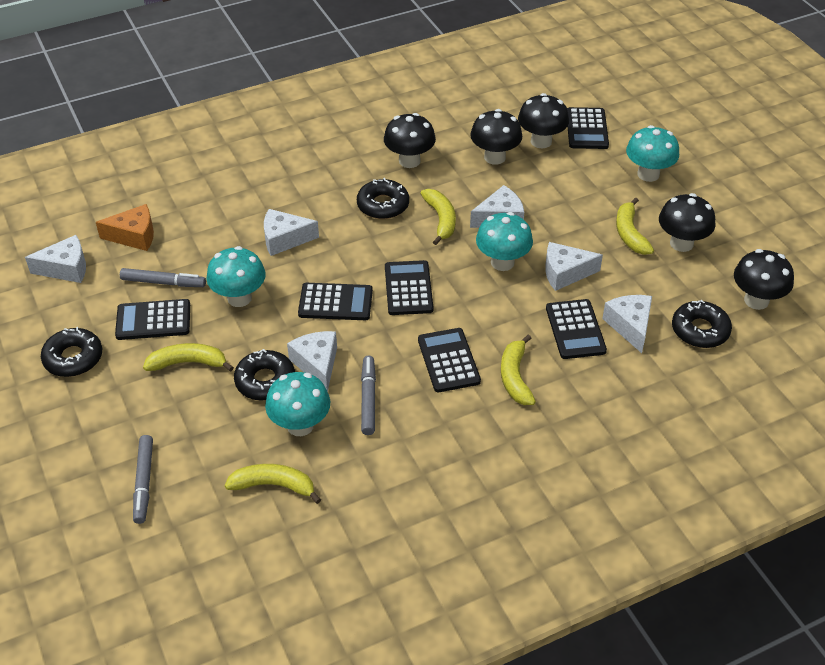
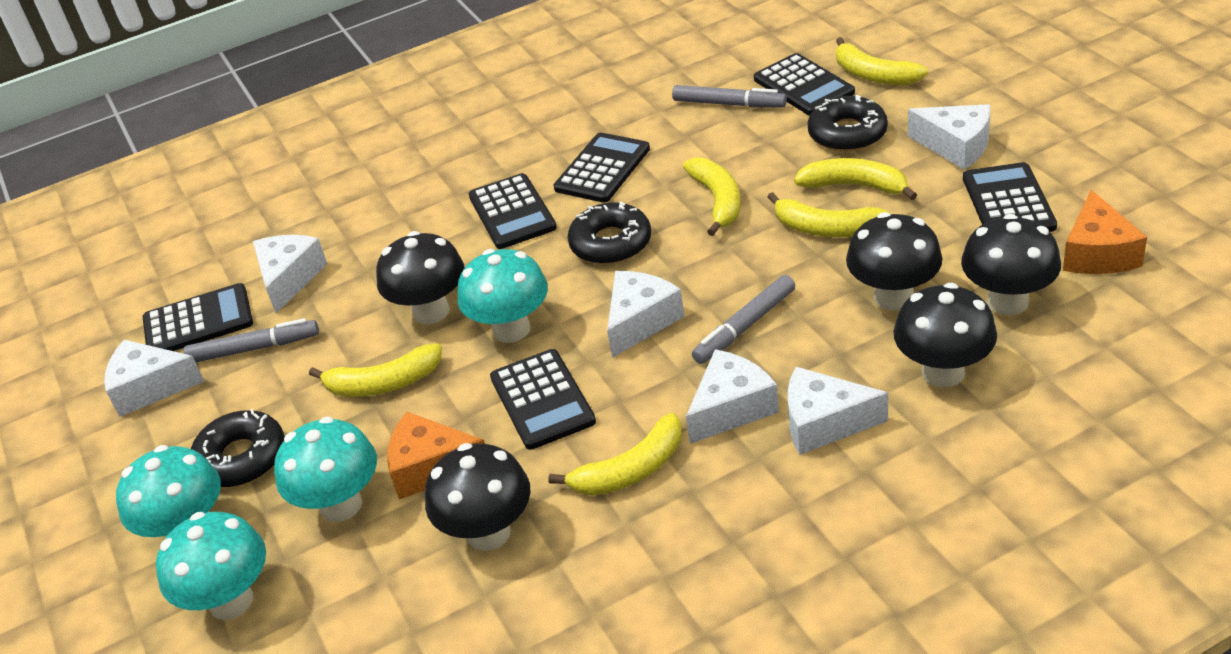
black donut: [41,327,102,377] [234,349,295,401] [357,178,409,219] [672,300,732,348] = 4 -> [191,409,285,487] [567,201,651,265] [808,95,888,152] = 3
orange cheese: [96,204,154,251] = 1 -> [387,412,485,499] [1063,190,1147,274] = 2
yellow banana: [143,343,234,371] [225,464,321,504] [420,189,456,245] [501,335,536,405] [616,197,654,255] = 5 -> [309,343,442,397] [548,413,682,496] [683,158,740,236] [768,192,890,237] [794,158,917,200] [836,37,928,85] = 6

